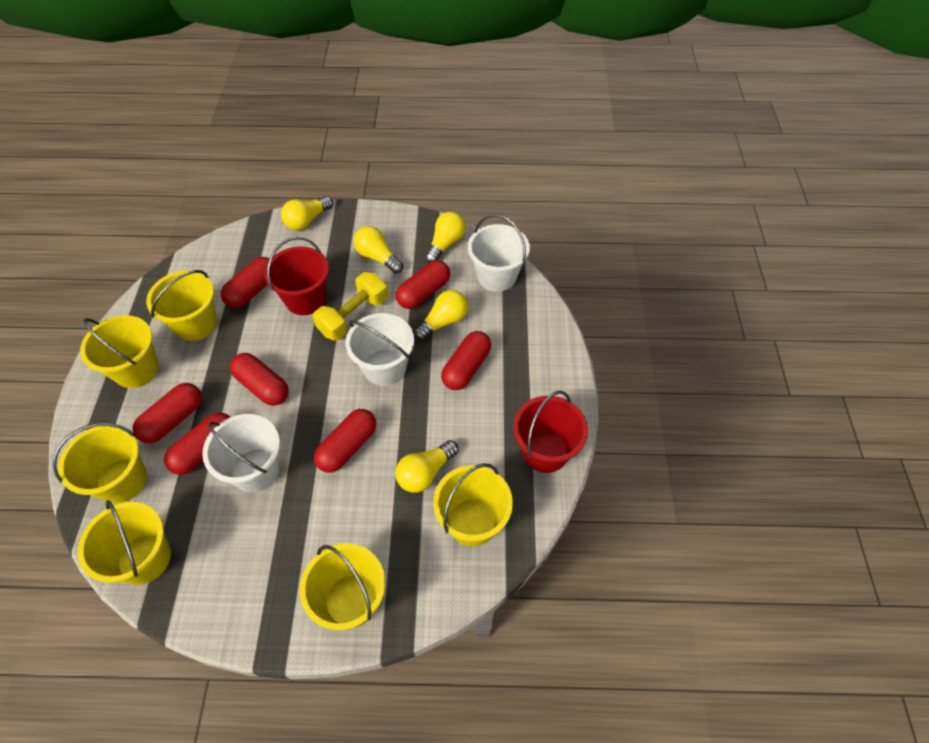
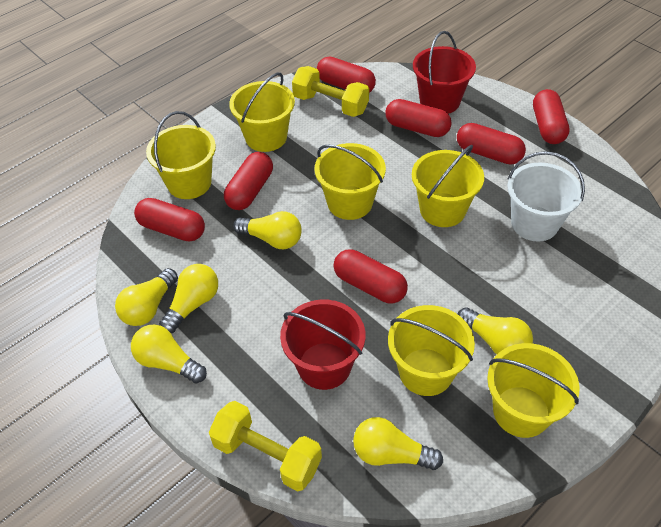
white bucket: [202,414,280,492] [345,313,414,386] [468,214,530,292] = 3 -> [508,151,585,242] = 1
yellow dumbbell: [313,272,388,340] = 1 -> [209,401,322,492] [292,66,369,117] = 2
yellow light bulb: [281,196,333,230] [353,226,403,274] [396,440,458,493] [413,290,468,341] [425,212,466,263] = 5 -> [115,268,178,326] [131,325,207,384] [159,264,218,333] [233,211,302,249] [353,417,443,470] [458,307,533,355] = 6

